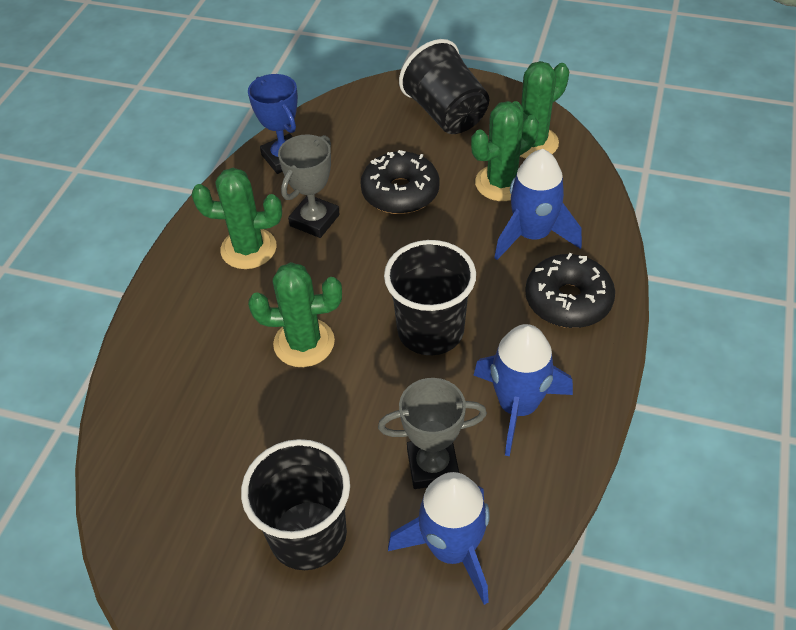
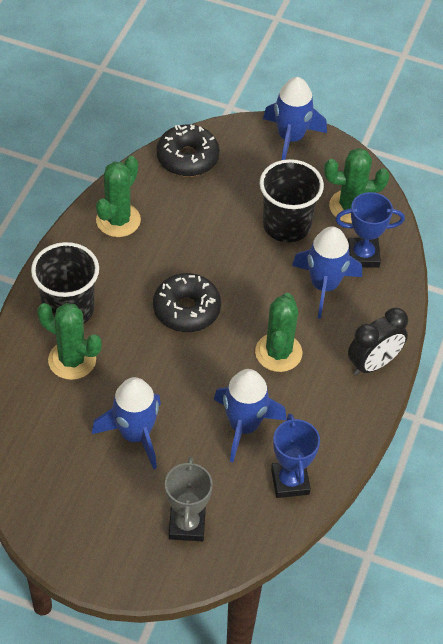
black clock: none = 0 -> [348,308,408,375] = 1
black cup: [241,439,350,570] [384,240,476,355] [399,39,489,134] = 3 -> [31,242,99,324] [260,159,324,242] = 2
blue rocket: [388,472,490,605] [473,324,573,456] [494,149,582,260] = 3 -> [92,377,161,469] [214,369,287,462] [263,77,327,160] [292,226,362,319] = 4
blue trophy: [248,74,298,174] = 1 -> [271,413,320,498] [336,192,405,268] = 2
grey trophy: [278,134,340,238] [378,378,487,489] = 2 -> [165,456,213,541] = 1

